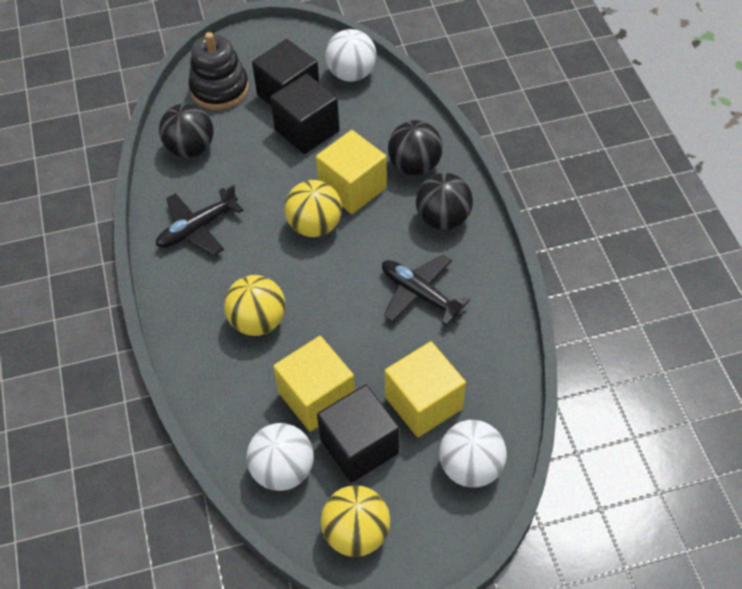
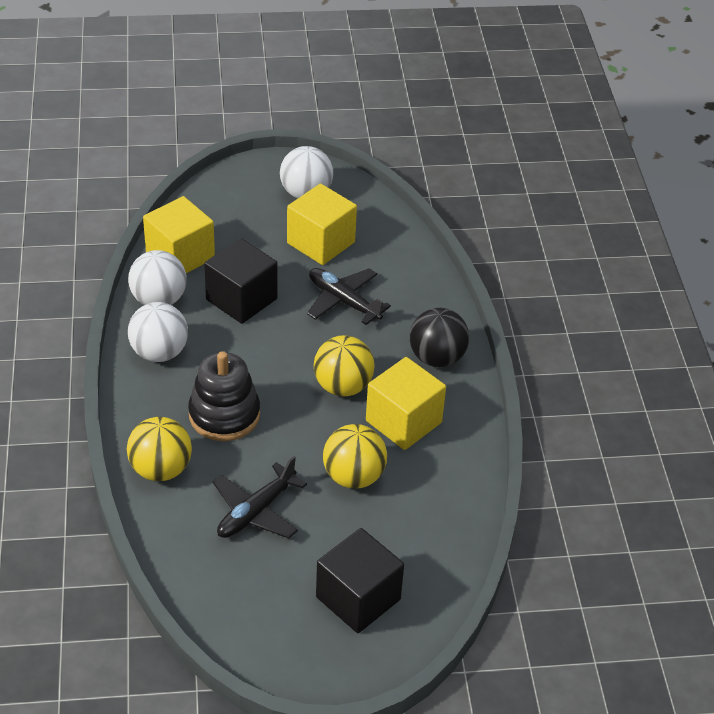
black ball: [159,103,214,158] [388,120,443,176] [416,173,473,230] = 3 -> [410,308,469,367] = 1
black cube: [252,39,319,105] [270,73,340,154] [317,385,400,483] = 3 -> [204,238,277,324] [316,528,404,633] = 2

